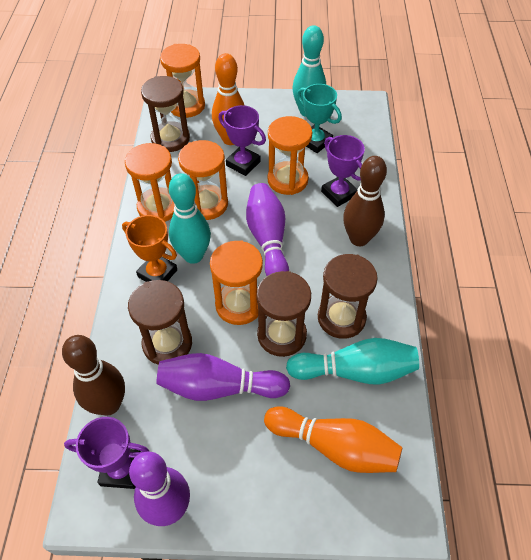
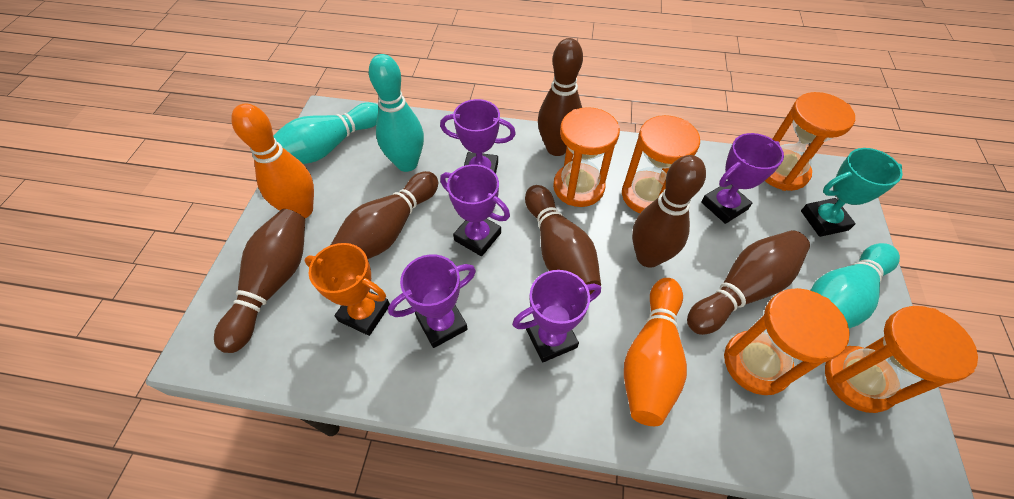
brown bowling pin: [62,335,125,415] [343,156,387,246] = 2 -> [214,209,305,353] [331,171,438,259] [525,185,601,295] [538,38,583,156] [632,155,706,268] [687,230,810,335] = 6
brown hourglass: [128,280,192,365] [141,76,190,152] [256,271,311,357] [318,254,378,339] = 4 -> none = 0
purple bowling pin: [129,452,190,526] [156,353,290,401] [246,183,289,276] = 3 -> none = 0
purple trophy: [64,417,150,489] [219,105,266,176] [321,135,365,207] = 3 -> [388,254,476,348] [440,99,516,174] [440,164,510,256] [512,270,601,362] [701,133,784,224] = 5

